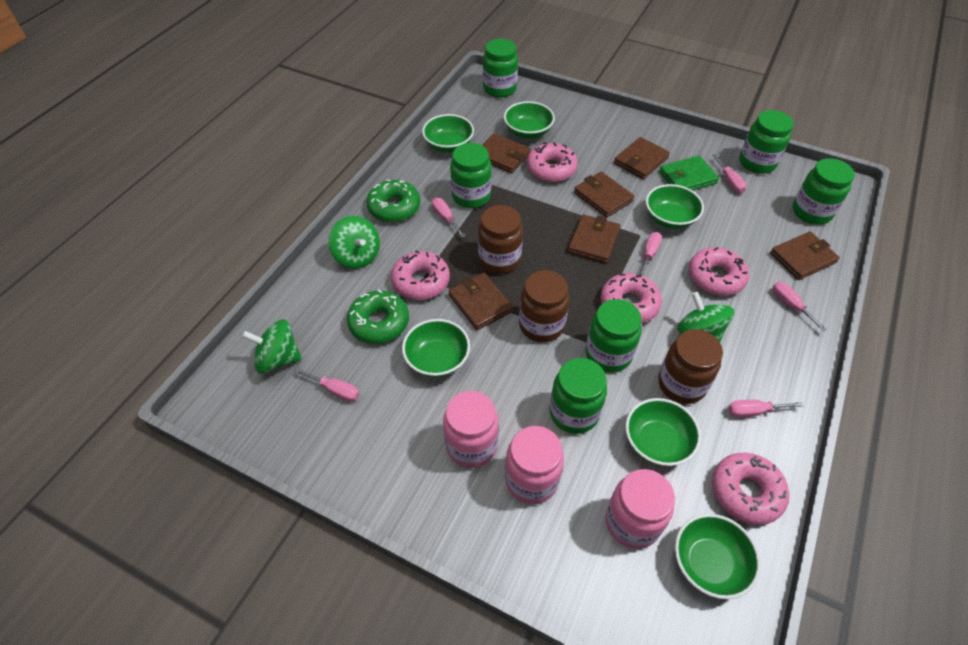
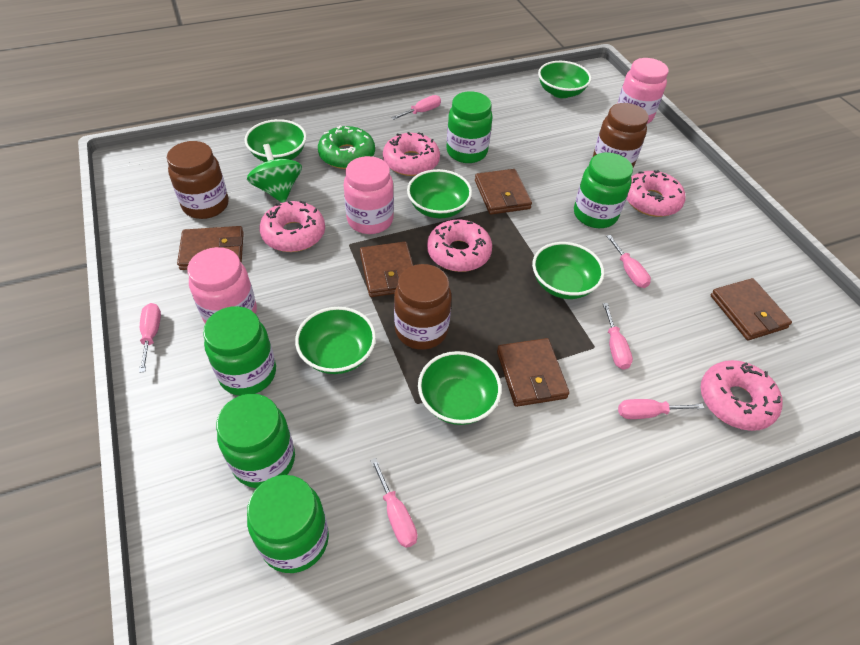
brown wallet: [449,273,513,330] [482,133,531,173] [568,214,621,263] [574,172,634,218] [614,137,670,179] [770,231,840,280] = 6 -> [177,226,244,270] [360,242,413,297] [475,169,532,215] [497,338,569,407] [710,278,792,340] = 5
green donut: [347,289,409,344] [366,179,420,222] = 2 -> [318,126,375,169] = 1
green jar: [450,143,492,208] [483,39,518,98] [549,358,607,434] [585,299,642,373] [740,110,793,174] [793,158,855,225] = 6 -> [203,306,276,396] [216,394,295,488] [247,475,329,573] [446,91,493,163] [574,152,633,228] = 5
green spinning top: [242,319,302,374] [328,216,380,269] [677,292,734,342] = 3 -> [247,144,302,203] = 1
green wallet: [659,155,719,191] = 1 -> none = 0

